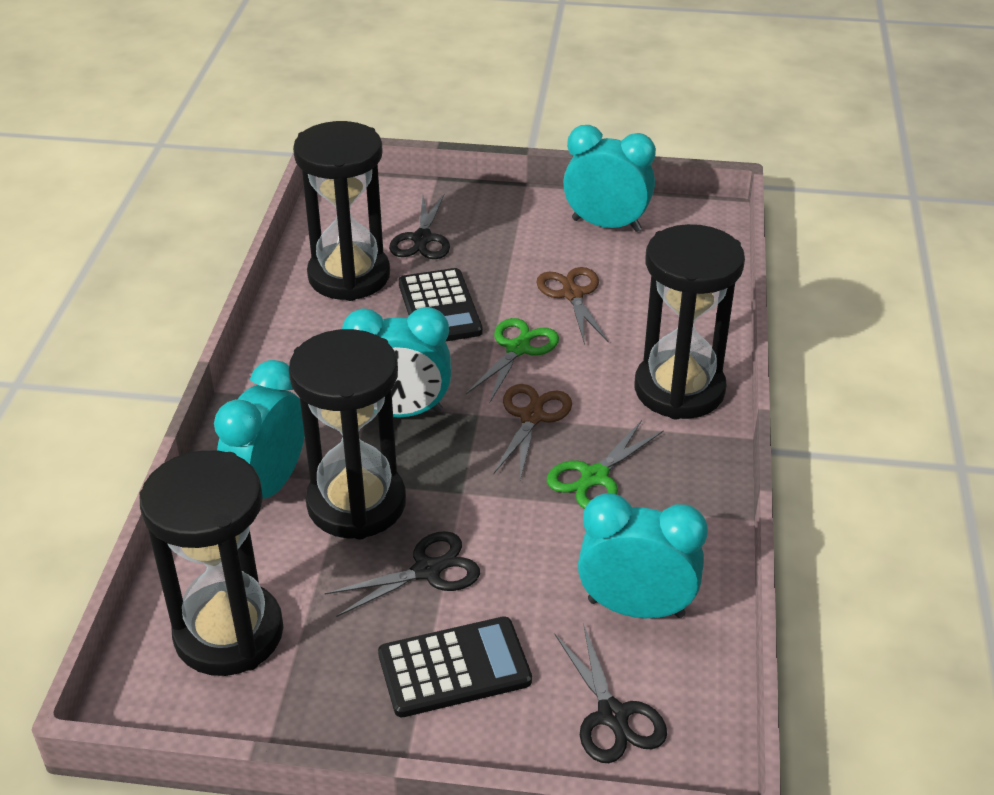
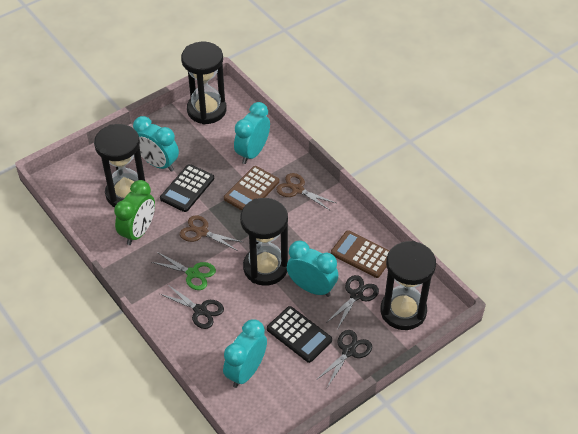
brown calculator: none = 0 -> [224,166,279,211] [331,230,390,278] = 2
green clock: none = 0 -> [114,180,155,245] = 1
green scissors: [466,318,559,404] [547,420,664,509] = 2 -> [152,252,216,290] = 1

